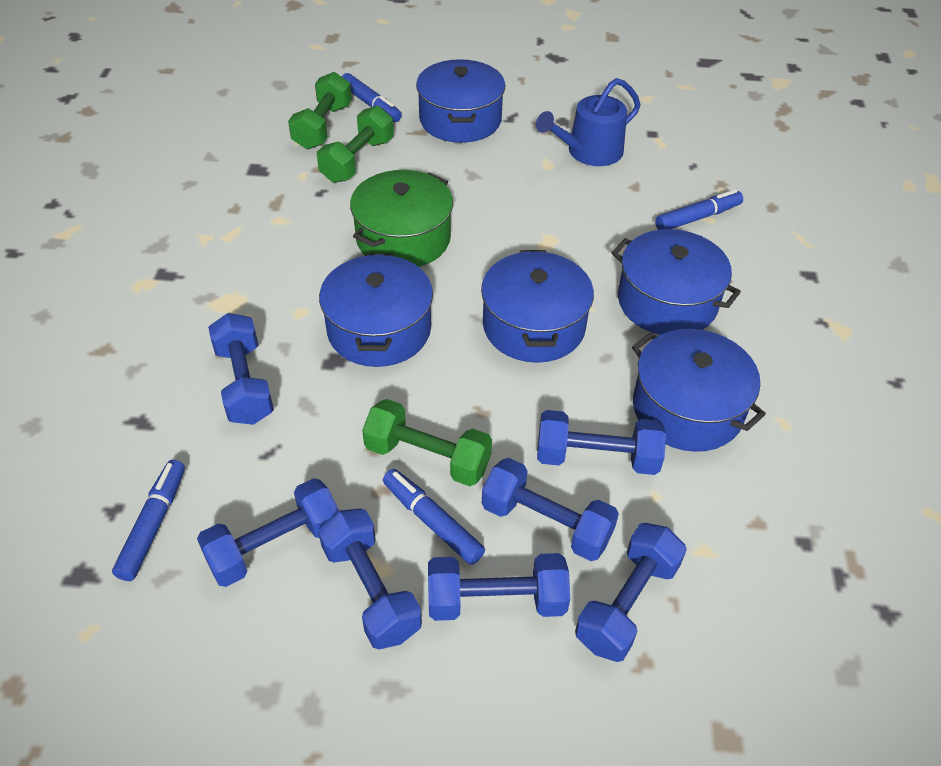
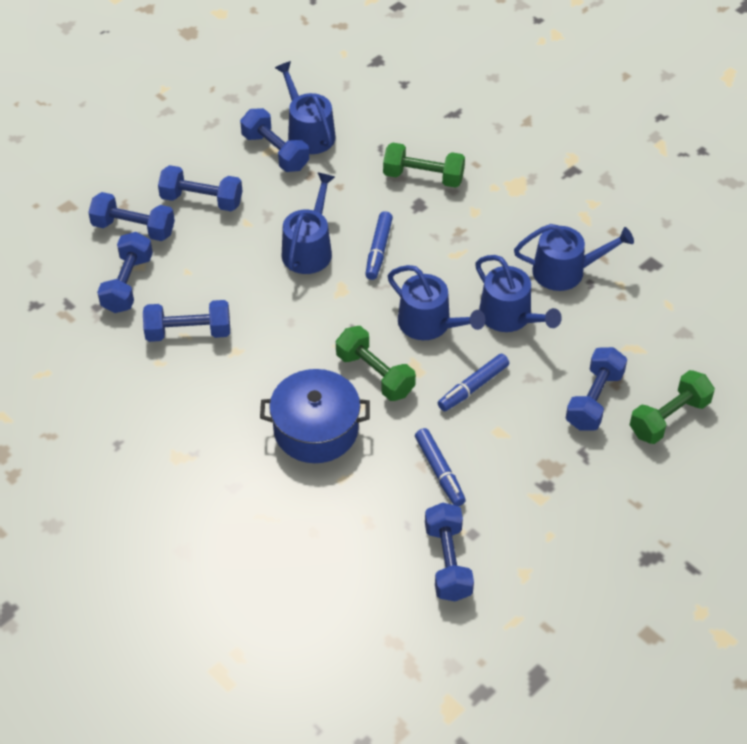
blue marker: [112,460,185,581] [342,73,402,122] [383,469,485,565] [655,189,743,230] = 4 -> [365,211,393,280] [415,428,466,506] [438,353,509,412] = 3
blue pot: [319,253,433,367] [416,59,505,143] [481,250,594,363] [612,229,741,335] [632,329,766,452] = 5 -> [260,369,370,463] = 1
blue watering can: [536,78,641,166] = 1 -> [275,61,336,154] [282,172,335,274] [388,265,485,340] [475,255,562,332] [514,224,634,291] = 5
green pot: [350,170,453,267] = 1 -> none = 0

